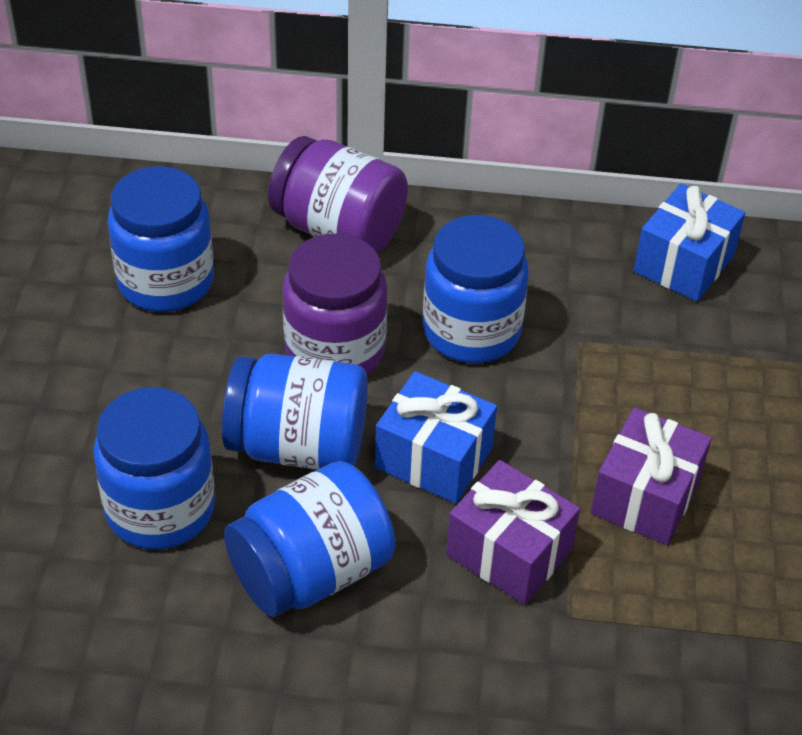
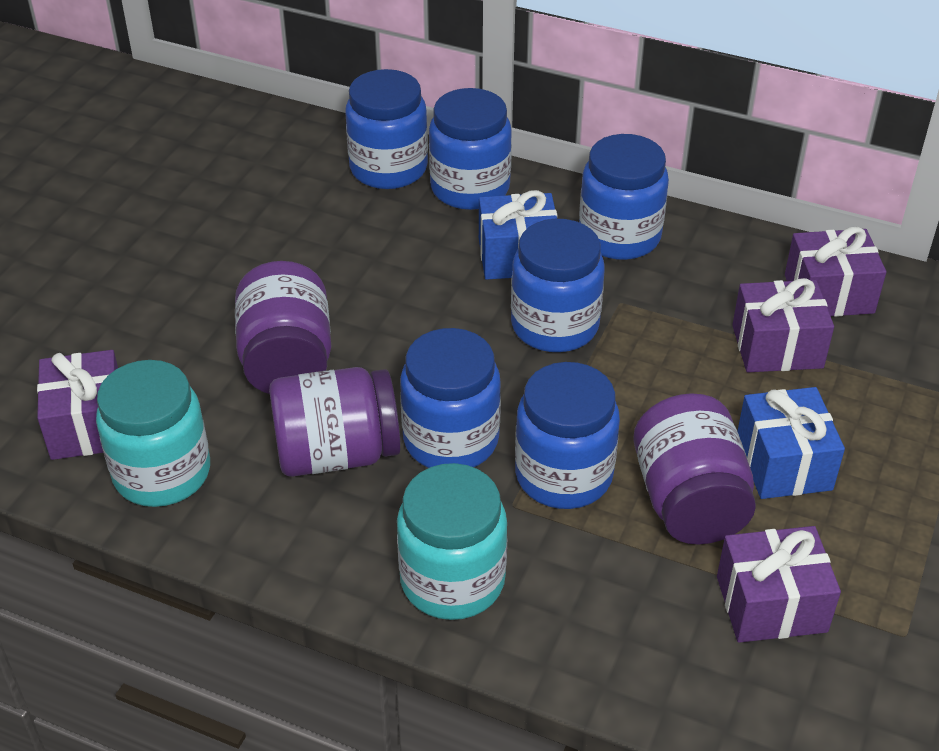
blue jar: [93,387,215,550] [108,166,214,312] [222,354,368,470] [224,461,395,617] [423,215,529,363] = 5 -> [345,69,428,189] [400,328,501,468] [429,88,512,210] [511,219,605,352] [515,362,620,509] [579,134,669,260] = 6
purple gift: [446,460,580,605] [591,407,712,545] = 2 -> [37,350,118,460] [717,526,841,643] [732,278,834,372] [785,227,886,317] = 4
purple jar: [268,136,408,253] [282,234,387,375] = 2 -> [235,261,331,394] [269,367,401,477] [633,394,756,545] = 3
turquoise jar: none = 0 -> [96,360,210,507] [397,463,507,620] = 2

